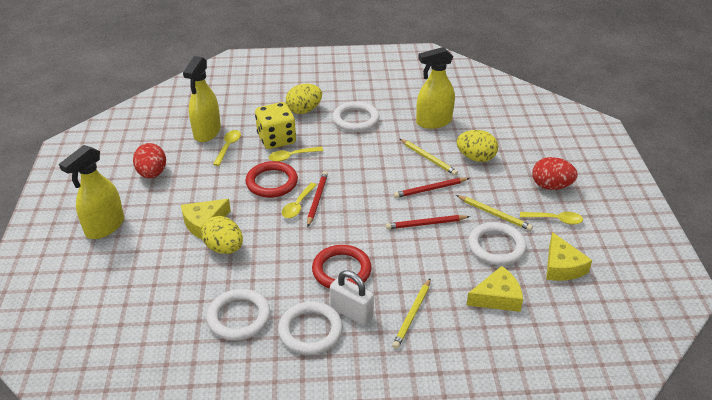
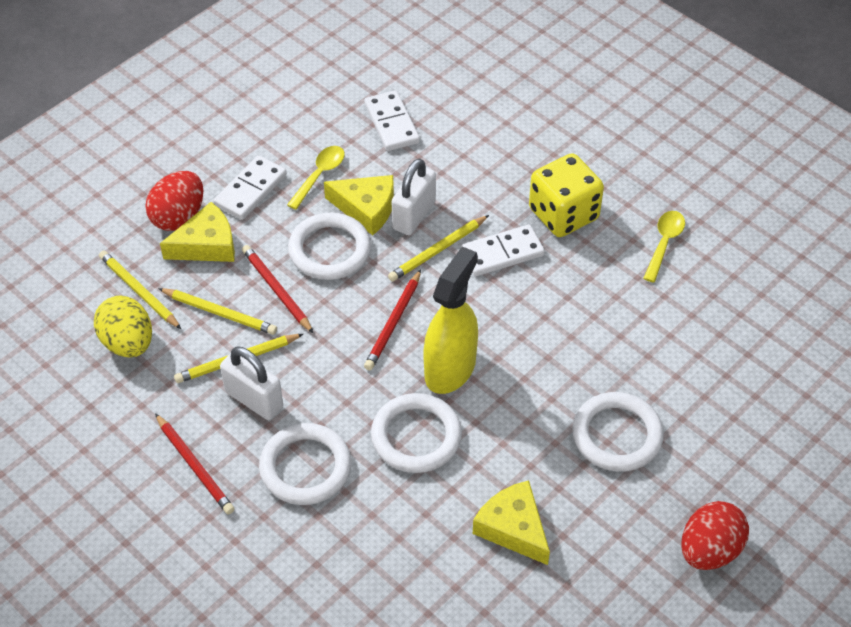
red ring: [245,161,298,198] [312,245,371,289] = 2 -> none = 0
white domino: none = 0 -> [213,155,287,220] [364,90,420,151] [461,224,545,276] = 3
white padlock: [330,270,374,325] = 1 -> [220,346,283,420] [392,158,436,235] = 2
yellow egg: [201,216,243,254] [286,84,322,114] [457,130,498,162] = 3 -> [94,295,152,357] = 1
yellow pencil: [392,279,430,349] [400,139,458,176] [456,195,533,231] = 3 -> [99,251,181,329] [158,288,277,335] [174,334,303,383] [388,215,489,281] = 4
yellow spoon: [213,130,241,166] [269,147,323,162] [282,183,317,218] [520,212,583,225] = 4 -> [287,146,345,210] [643,211,685,283] = 2
yellow spray bottle: [59,145,124,239] [183,56,221,142] [416,47,455,129] = 3 -> [423,246,478,394] = 1

